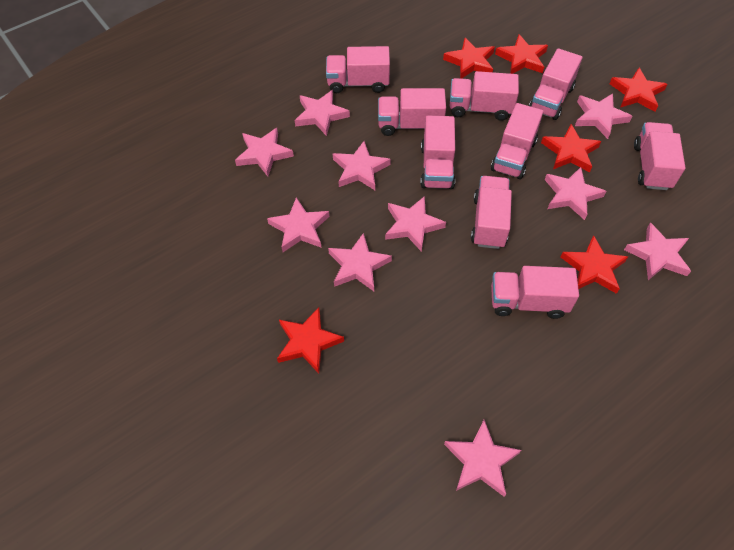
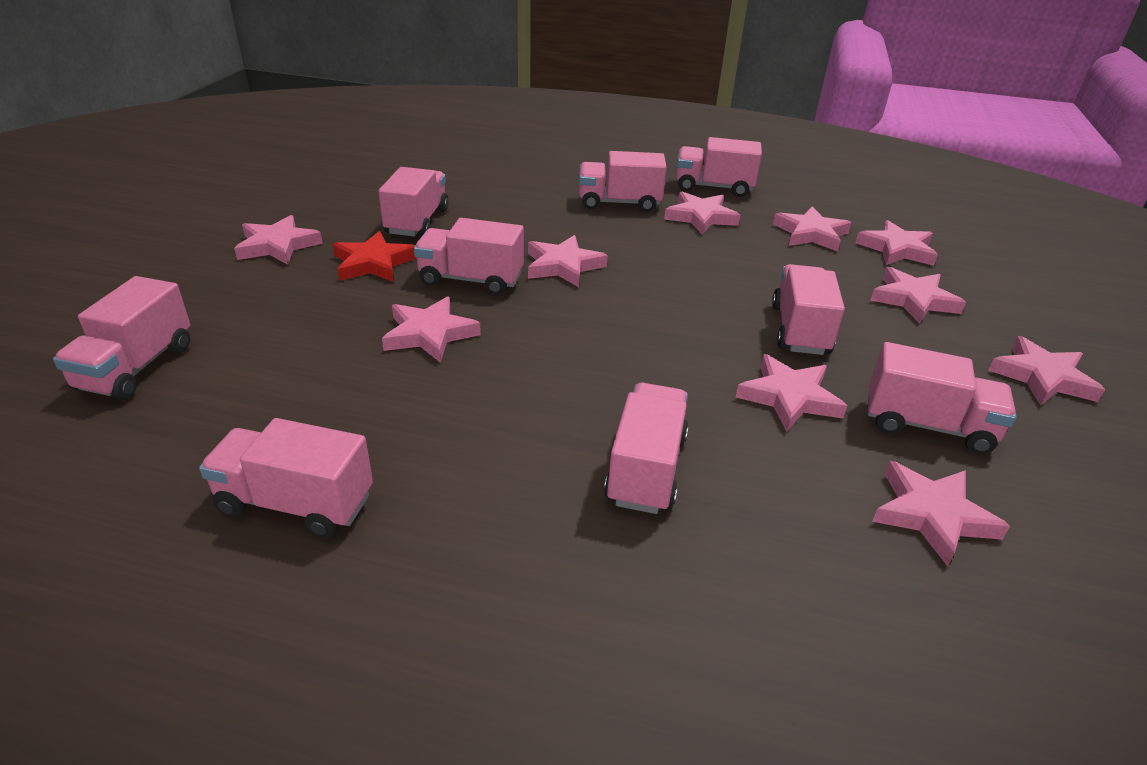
red star: [277,307,344,374] [443,38,495,79] [495,34,548,74] [541,124,601,172] [561,235,628,294] [609,68,667,112] = 6 -> [333,231,417,282] = 1

